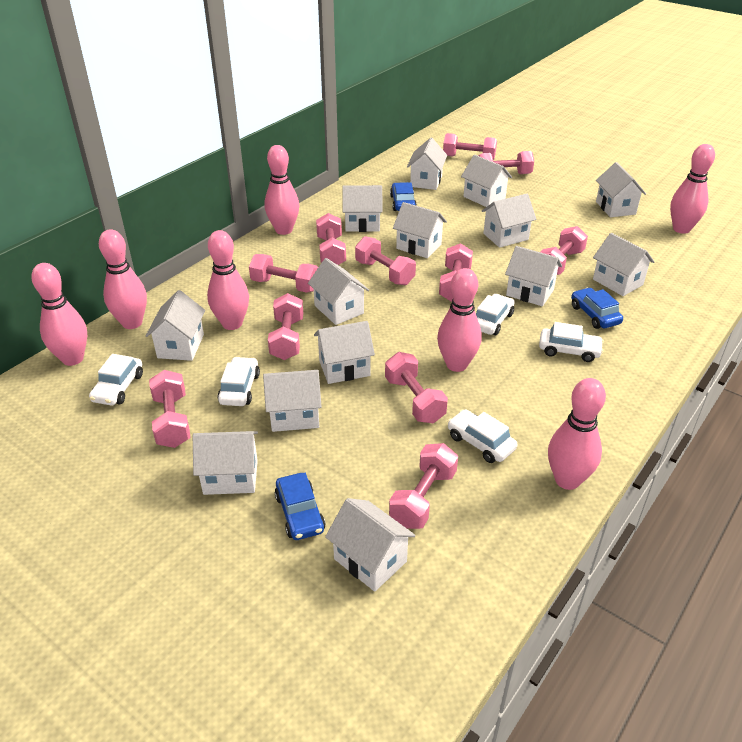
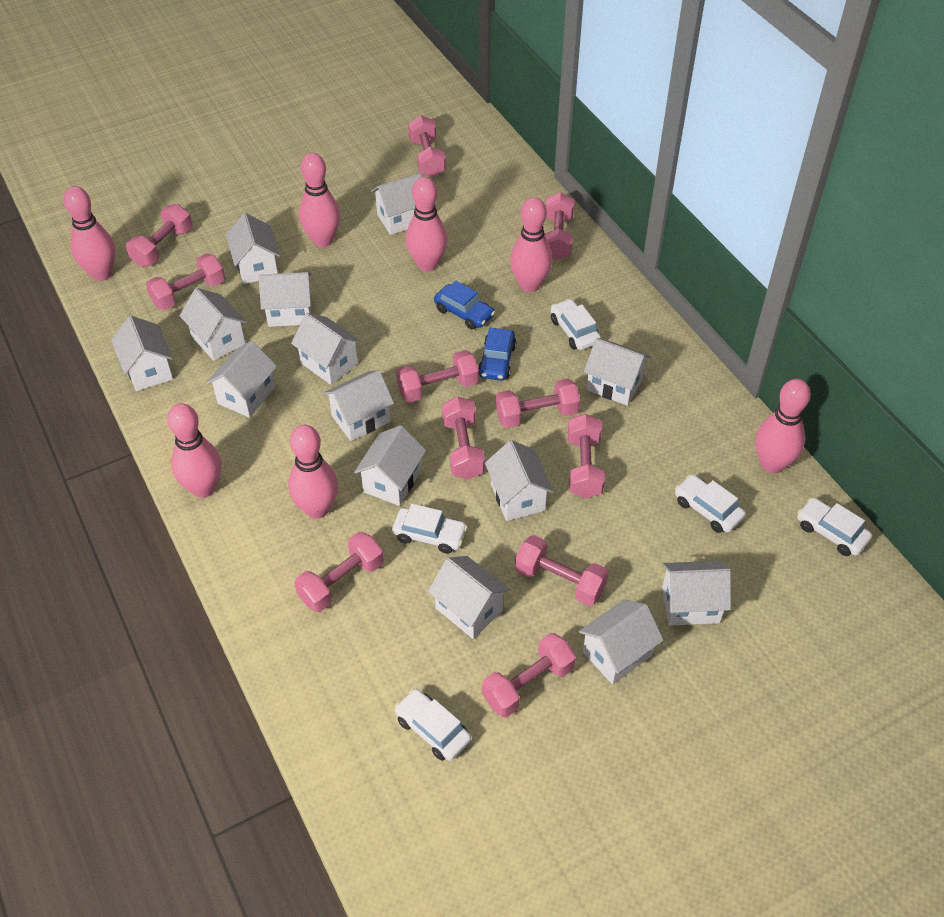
blue car: [275,473,325,540] [390,182,417,211] [571,288,623,329] = 3 -> [434,281,495,330] [478,328,516,381] = 2

